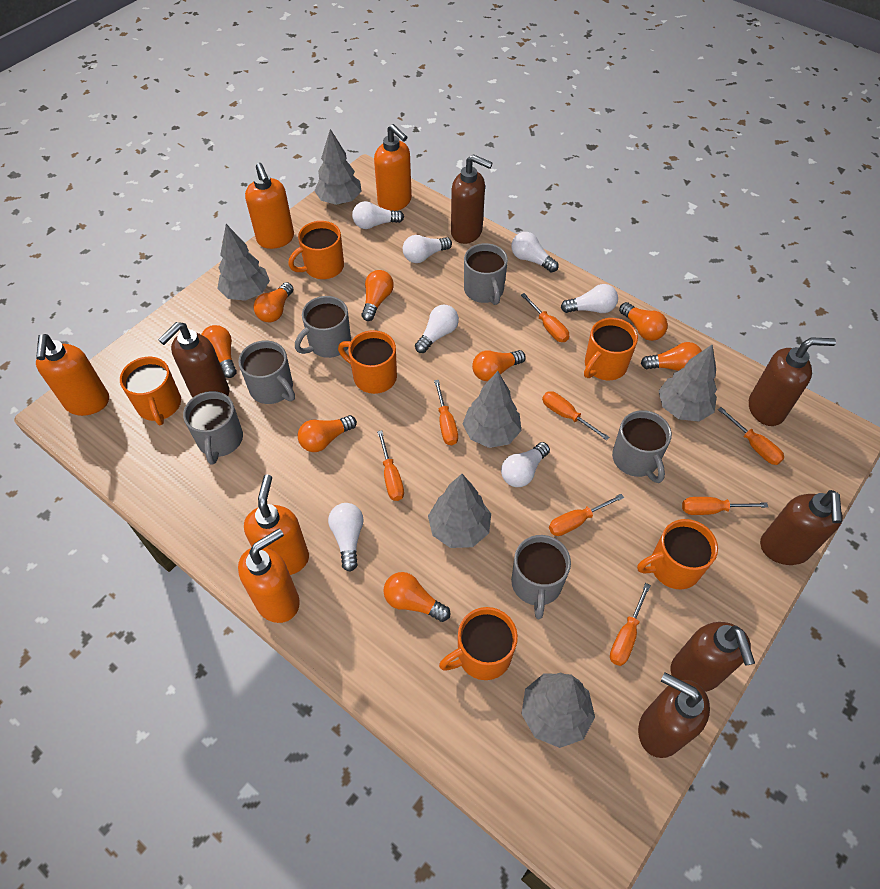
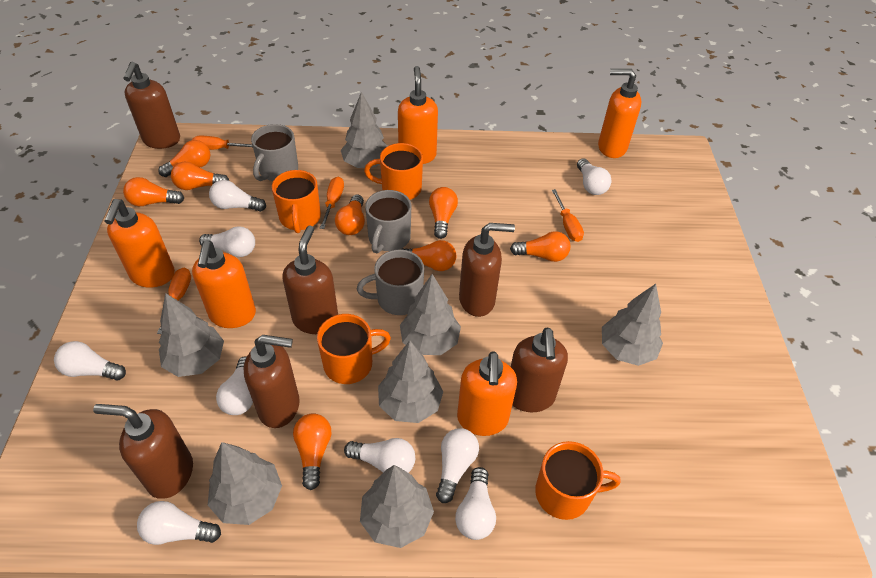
grey mug: [183,391,243,465] [238,340,295,404] [295,296,351,358] [464,243,508,305] [511,535,571,619] [612,410,672,483] = 6 -> [251,124,298,181] [357,249,424,315] [365,190,411,253] = 3
grey tree: [217,224,270,301] [314,129,362,205] [428,474,491,548] [463,371,521,448] [521,672,595,748] [659,345,717,422] = 6 -> [159,293,224,377] [208,442,282,525] [341,92,388,168] [360,465,434,548] [378,340,443,423] [400,274,461,355] [602,284,663,366] = 7
orange mug: [120,357,181,425] [288,221,344,279] [338,330,397,394] [439,607,518,680] [584,318,638,380] [637,519,718,589] = 6 -> [272,170,321,233] [317,314,391,384] [364,143,423,200] [535,441,620,520] = 4
orange screwdriver: [377,430,404,501] [434,380,458,445] [521,293,569,342] [542,391,609,440] [549,494,624,536] [610,583,651,666] [682,497,768,515] [718,407,784,465] = 8 -> [157,268,191,334] [192,136,253,150] [320,177,344,229] [552,189,584,242] = 4
white light bulb: [328,503,363,572] [352,201,404,229] [403,235,452,263] [415,305,459,353] [501,442,550,487] [511,232,558,273] [561,284,618,313] = 7 -> [54,341,126,380] [137,501,221,545] [199,226,255,257] [209,180,266,212] [216,356,253,415] [344,438,415,473] [436,428,479,503] [455,467,496,540] [577,158,611,195] = 9

